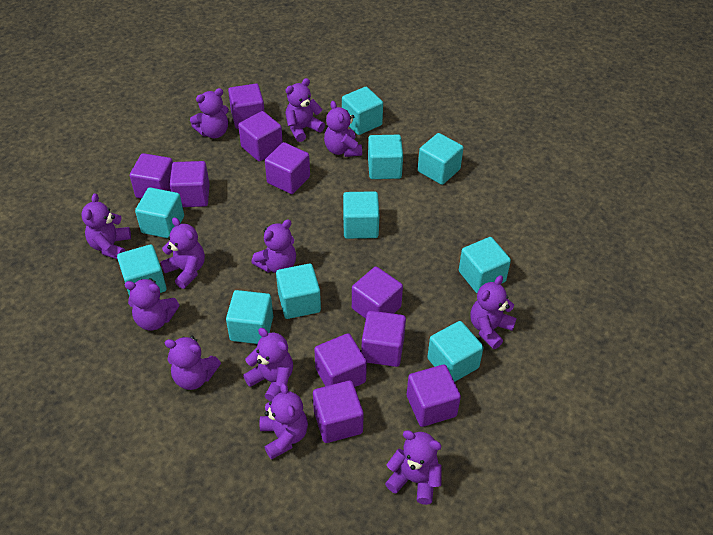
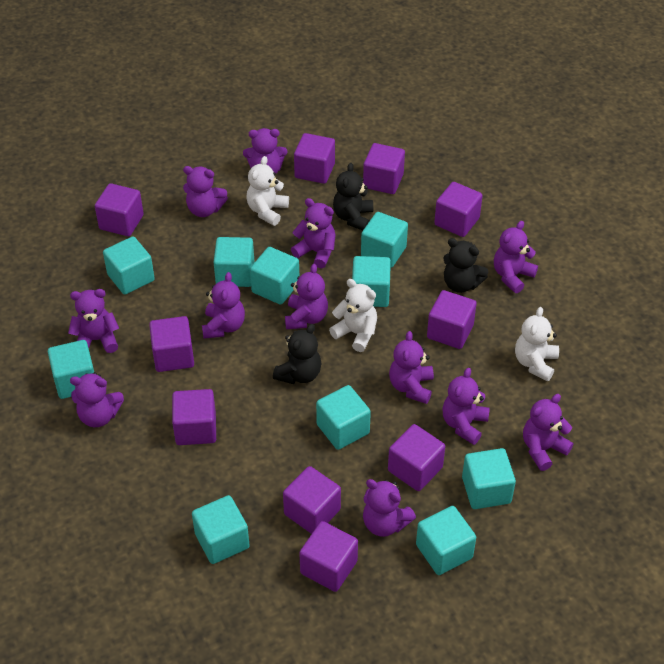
black teddy bear: none = 0 -> [273,324,321,384] [333,163,373,230] [444,238,488,293] = 3
white teddy bear: none = 0 -> [247,156,289,226] [329,279,377,352] [515,307,559,381] = 3

